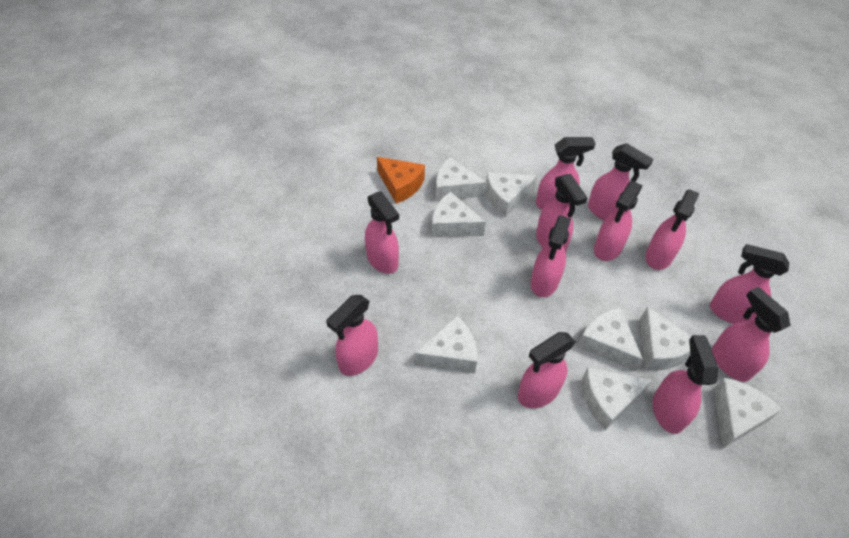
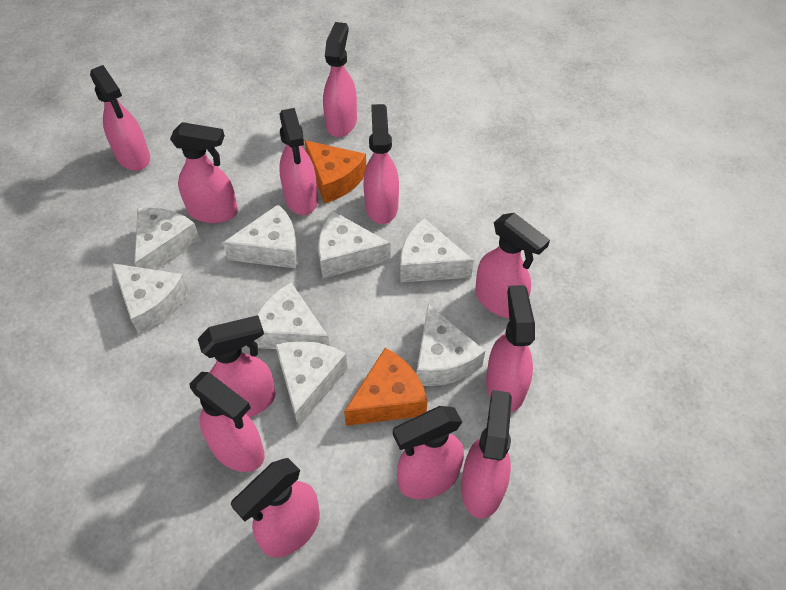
orange cheese: [377,157,425,204] = 1 -> [304,140,366,204] [344,348,428,426] = 2

